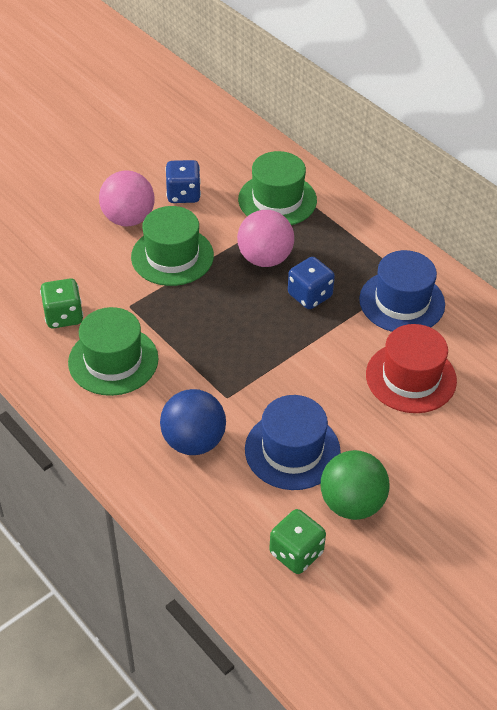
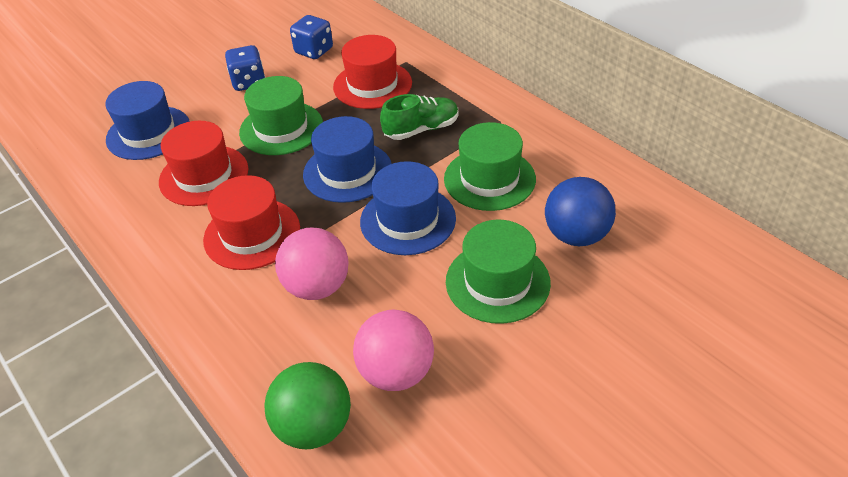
blue hat: [245,395,341,490] [359,250,445,332] = 2 -> [105,81,190,160] [303,116,392,203] [360,161,456,255] = 3
green dice: [40,278,83,328] [269,509,326,574] = 2 -> none = 0
green shoe: none = 0 -> [380,94,459,140] = 1
red hat: [366,324,457,413] = 1 -> [159,121,249,206] [203,175,300,270] [333,35,412,109] = 3

